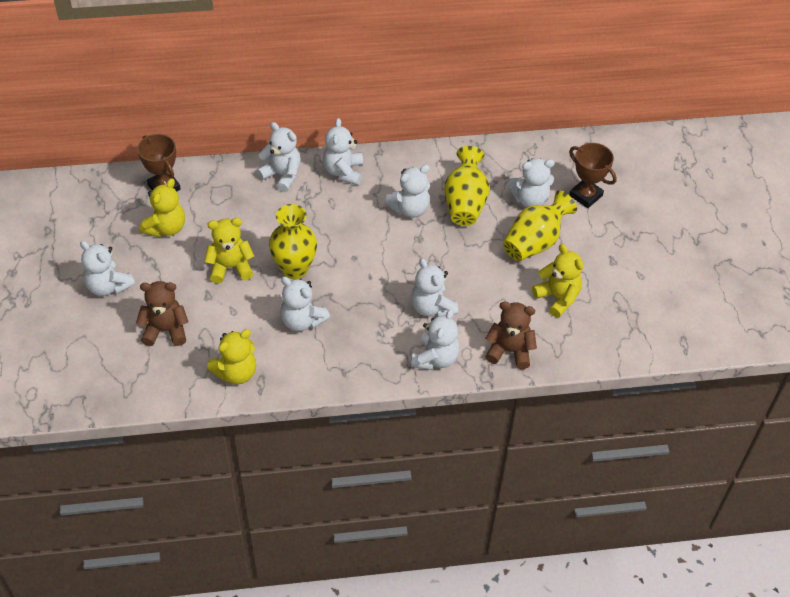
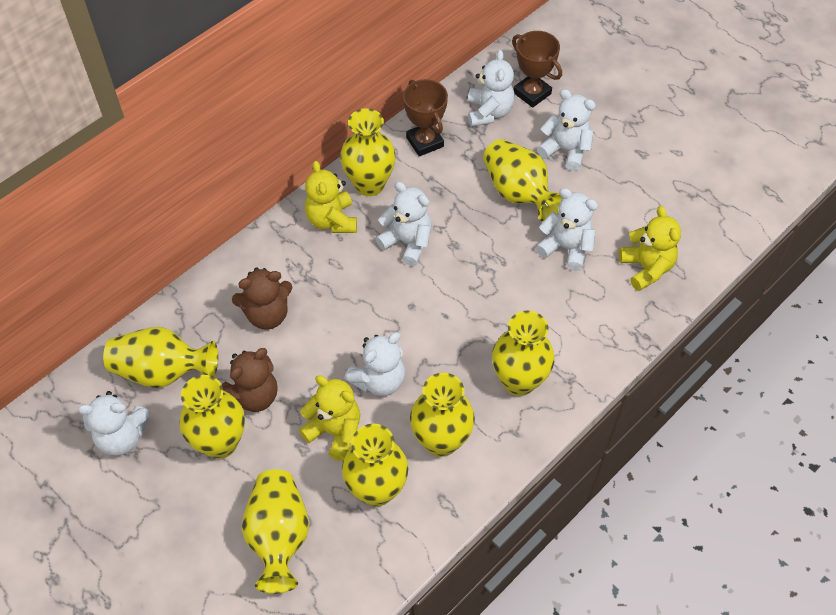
white teddy bear: [80,241,135,296] [257,122,301,192] [280,277,330,331] [323,118,363,185] [384,165,430,218] [411,258,458,317] [411,309,459,370] [508,158,555,207] = 8 -> [78,391,150,456] [344,332,405,396] [376,182,432,266] [468,50,515,127] [536,188,598,271] [537,89,596,171] = 6
yellow teddy bear: [140,178,185,237] [204,218,254,283] [207,329,256,384] [532,244,584,318] = 4 -> [299,375,360,461] [305,161,357,233] [619,206,681,291] = 3
yellow vase: [269,204,317,279] [444,146,490,226] [503,190,577,261] = 3 -> [103,327,218,388] [179,375,245,459] [242,469,309,594] [340,108,396,196] [342,424,408,506] [410,373,475,457] [483,139,563,221] [492,310,555,396] = 8

